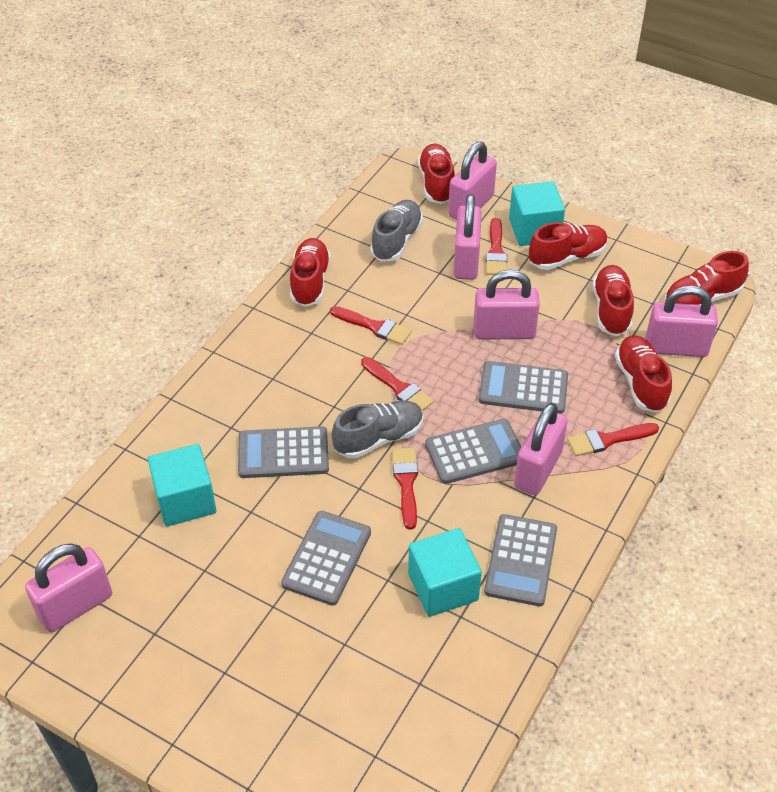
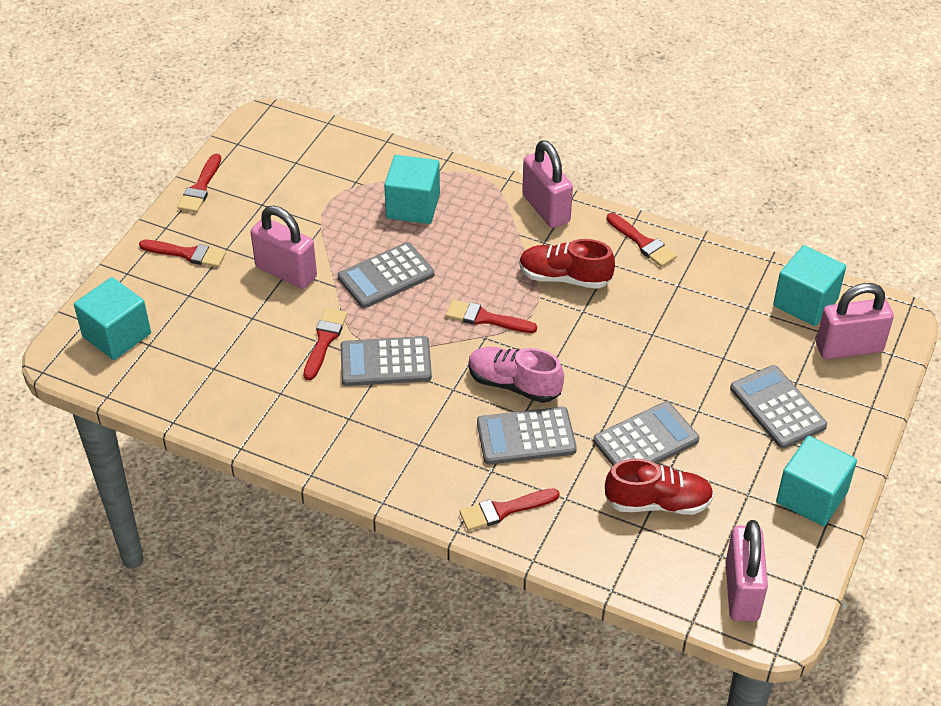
grey shoe: [332,400,424,459] [370,200,423,262] = 2 -> none = 0
pink padlock: [25,544,112,632] [448,142,497,220] [453,194,482,280] [473,270,540,339] [514,403,568,495] [646,285,718,357] = 6 -> [250,206,317,289] [522,140,573,228] [725,520,768,622] [816,283,894,359] = 4
pink shoe: none = 0 -> [468,347,564,403] = 1
red brush: [330,306,412,345] [361,357,434,411] [392,448,418,530] [486,218,507,275] [567,423,659,456] = 5 -> [139,240,226,267] [177,154,221,213] [303,308,348,380] [445,300,537,333] [460,488,560,531] [606,213,677,267] = 6
red shoe: [290,238,331,307] [418,144,455,204] [529,222,608,270] [593,265,634,336] [615,335,672,413] [664,251,749,305] = 6 -> [519,239,615,289] [605,458,714,515] = 2
turquoise cube: [148,444,216,526] [408,528,482,617] [509,181,565,246] = 3 -> [74,277,151,360] [384,155,440,224] [773,245,846,326] [776,436,857,526] = 4

